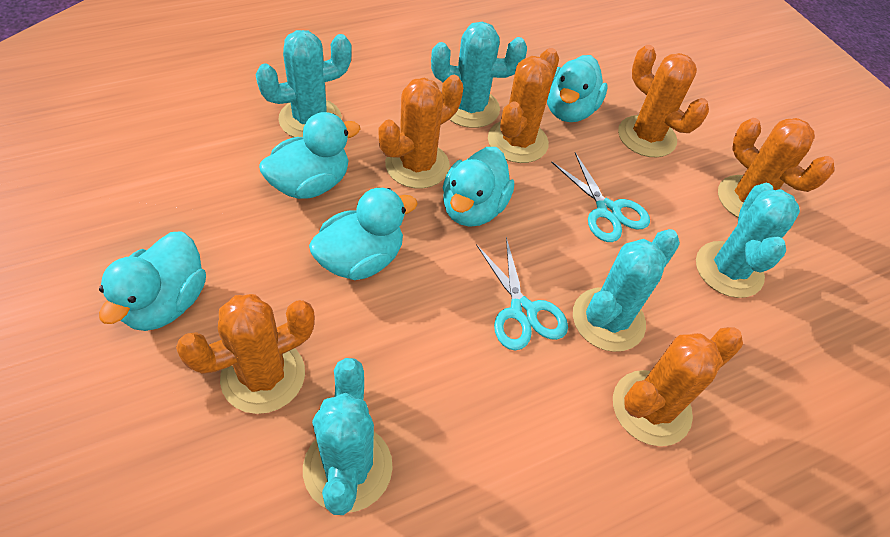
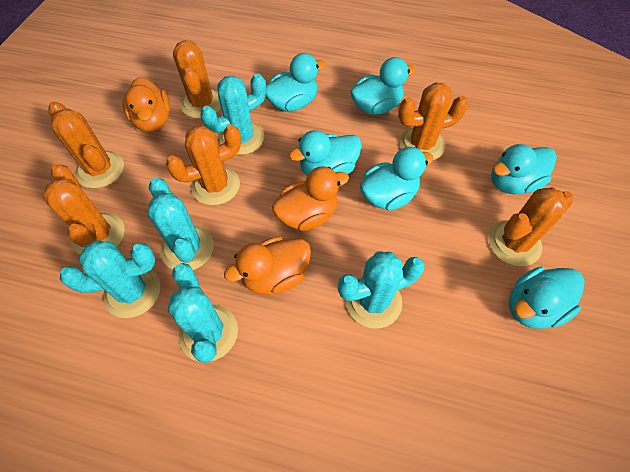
orange duck: none = 0 -> [122,77,170,132] [224,237,311,295] [272,167,349,231] = 3
turquoise duck: [99,231,206,331] [259,112,361,199] [309,188,418,280] [443,147,514,227] [547,55,607,122] = 5 -> [265,53,326,112] [289,130,362,176] [350,57,416,115] [360,147,434,211] [491,144,557,194] [509,267,585,329] = 6
turquoise scissors: [476,237,568,350] [551,152,650,242] = 2 -> none = 0

